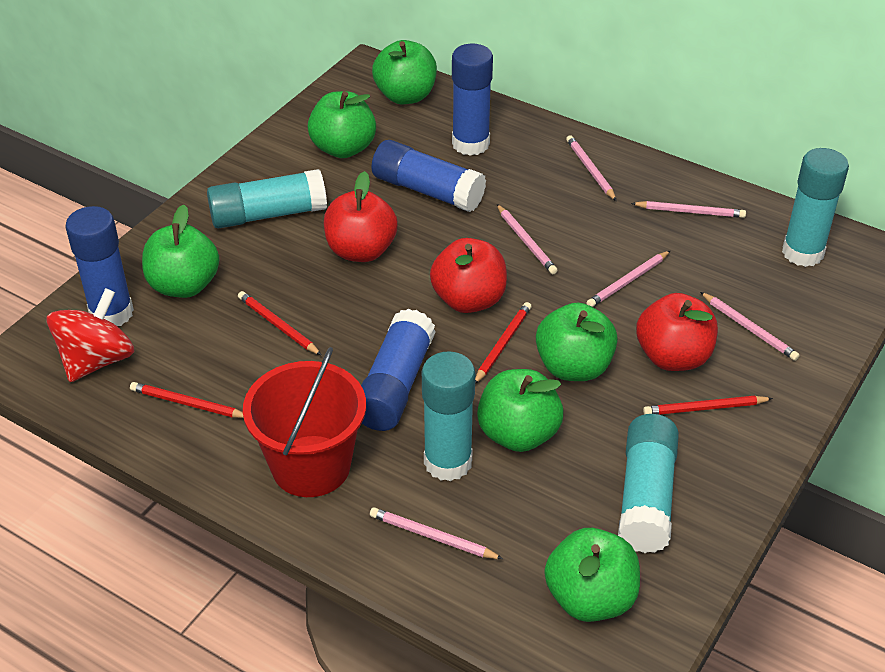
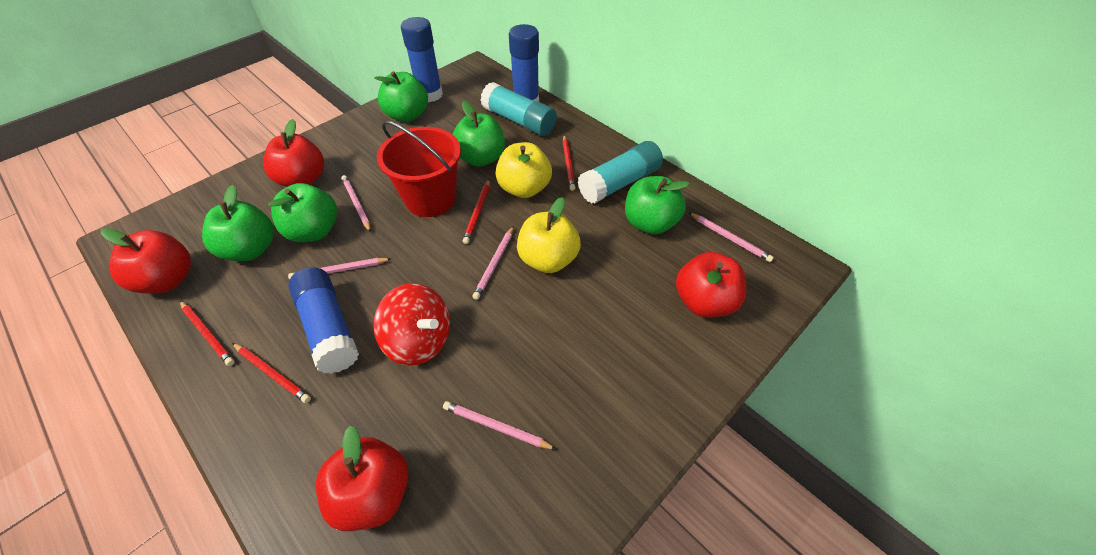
blue glue stick: [65,206,134,326] [361,309,436,431] [371,140,486,212] [452,44,493,156] = 4 -> [288,267,359,374] [401,17,443,102] [509,24,539,102] = 3
green apple: [142,205,219,298] [308,91,376,158] [372,40,437,104] [477,369,564,452] [536,303,618,381] [545,528,640,622] = 6 -> [202,185,274,261] [268,183,337,242] [374,71,428,122] [452,101,505,167] [625,176,690,234] = 5
pink pencil: [370,507,503,559] [497,204,558,274] [566,135,617,201] [586,251,670,307] [631,201,746,218] [700,292,800,361] = 6 -> [288,258,391,280] [341,175,371,232] [443,401,557,450] [472,226,514,300] [688,212,774,262] = 5
red apple: [324,171,398,262] [430,238,507,313] [636,293,718,371] = 3 -> [101,228,191,293] [263,119,324,187] [316,426,409,531] [676,252,746,317] = 4
turquoise glue stick: [207,169,327,229] [422,351,475,481] [618,414,679,553] [782,148,849,267] = 4 -> [481,82,557,136] [578,141,663,204] = 2
yellow apple: none = 0 -> [496,142,552,198] [517,197,581,273] = 2

